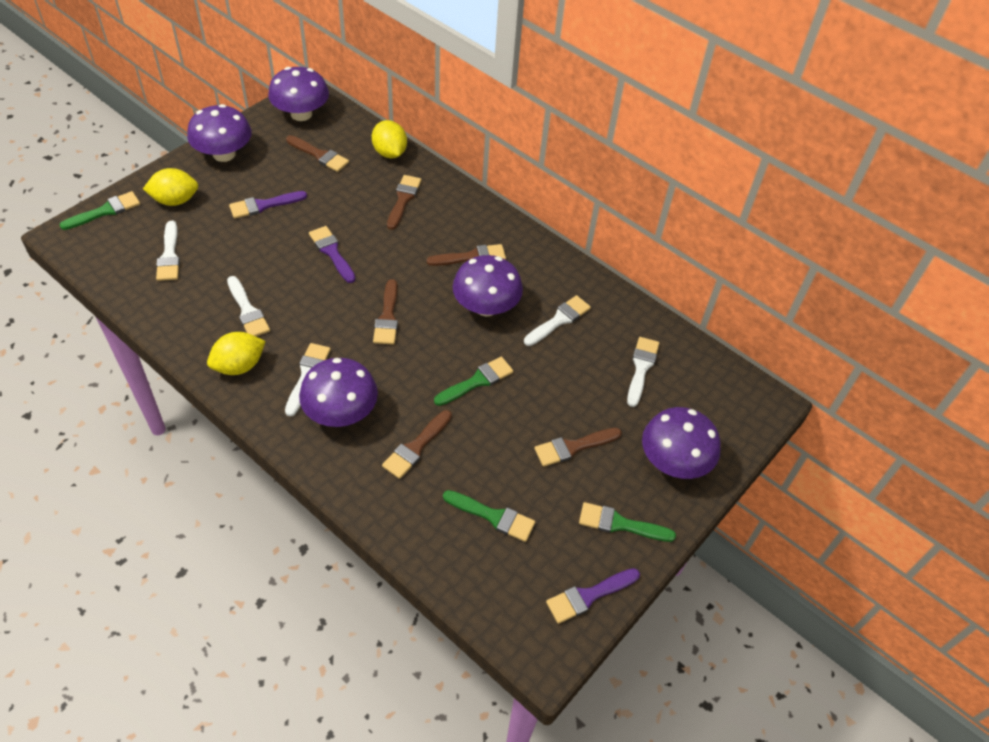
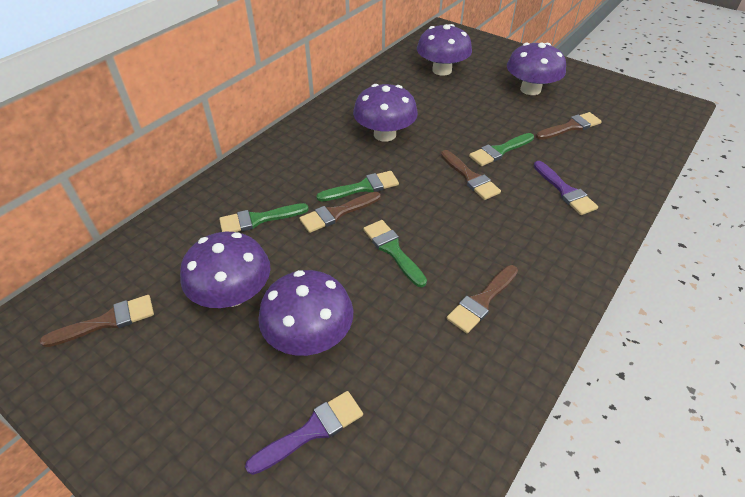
brown brush: [286,135,349,172] [373,279,398,345] [382,410,452,479] [387,175,422,230] [427,244,506,266] [534,428,622,467] = 6 -> [40,295,154,347] [299,192,381,233] [441,150,501,200] [447,265,518,334] [536,112,602,140] = 5
purple brush: [229,191,307,219] [309,226,356,283] [546,568,640,624] = 3 -> [245,391,363,475] [534,161,598,215] = 2
white brush: [156,221,180,281] [227,276,270,336] [285,343,331,417] [524,295,591,346] [627,337,659,407] = 5 -> none = 0
yellow lemon: [143,168,198,206] [207,332,266,375] [372,120,407,158] = 3 -> none = 0

